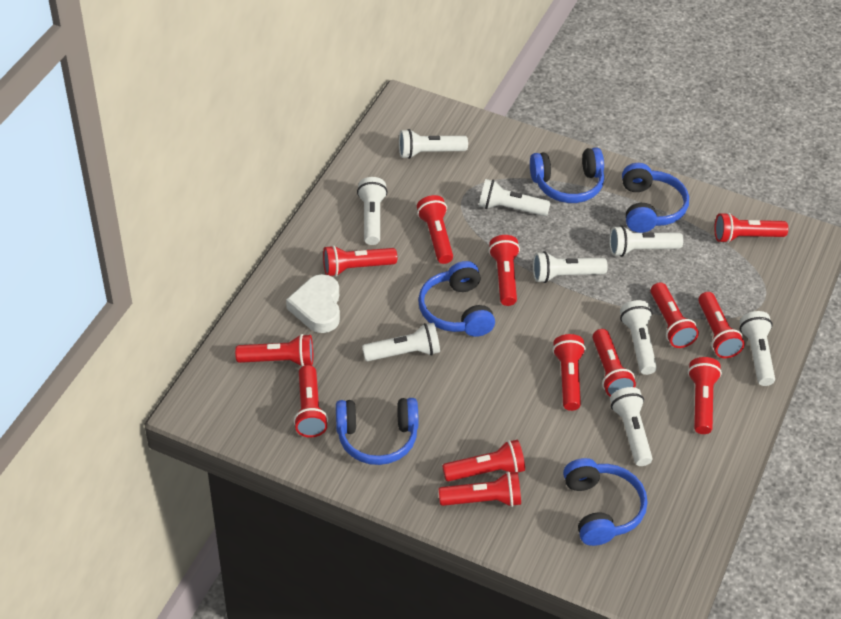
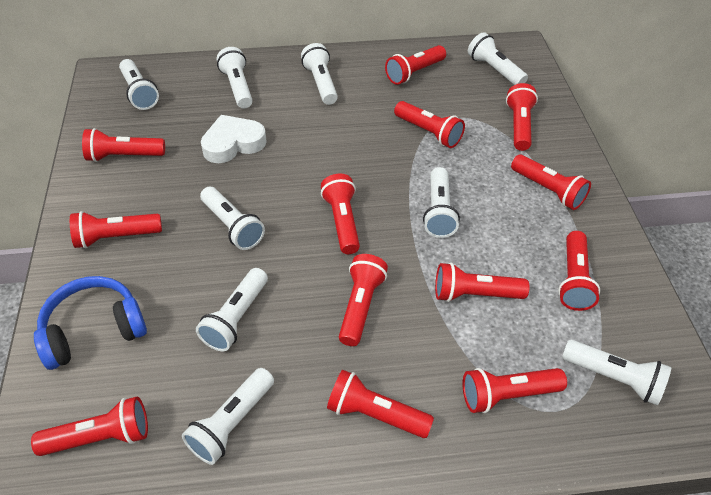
blue headphones: [336,398,418,465] [418,261,495,337] [530,147,604,203] [563,458,647,546] [622,163,689,233] = 5 -> [34,276,147,370] = 1

